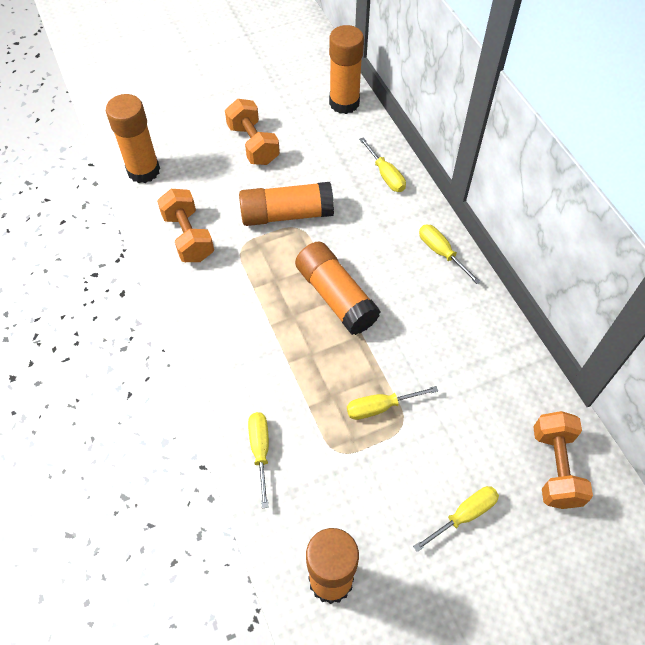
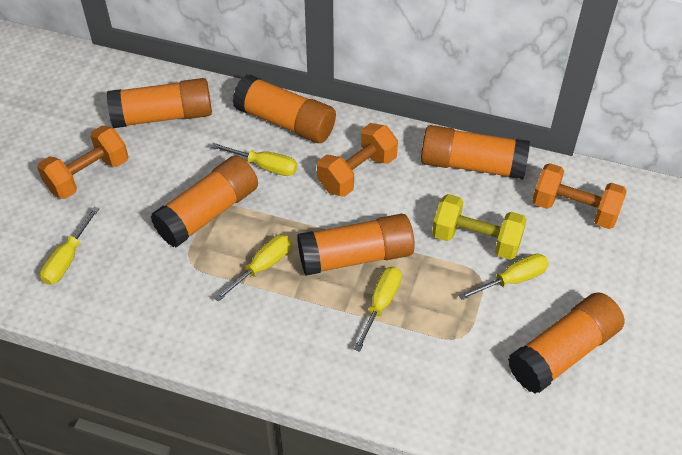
orange glue stick: [106,94,160,183] [239,182,334,226] [295,241,381,335] [306,528,359,604] [329,25,364,114] = 5 -> [107,78,212,128] [150,156,258,247] [232,74,336,143] [297,214,415,276] [421,125,530,179] [508,292,625,394] = 6
yellow dumbbell: none = 0 -> [432,194,527,260] = 1

